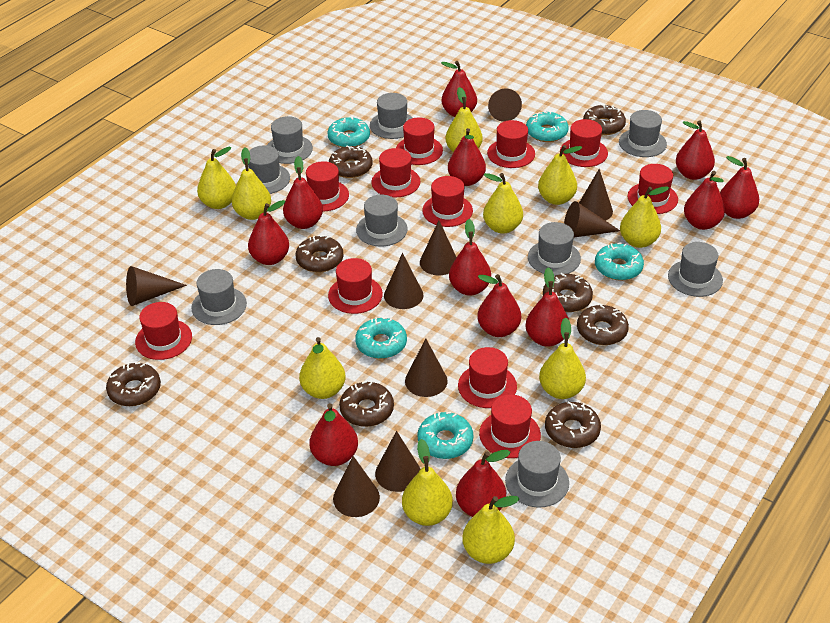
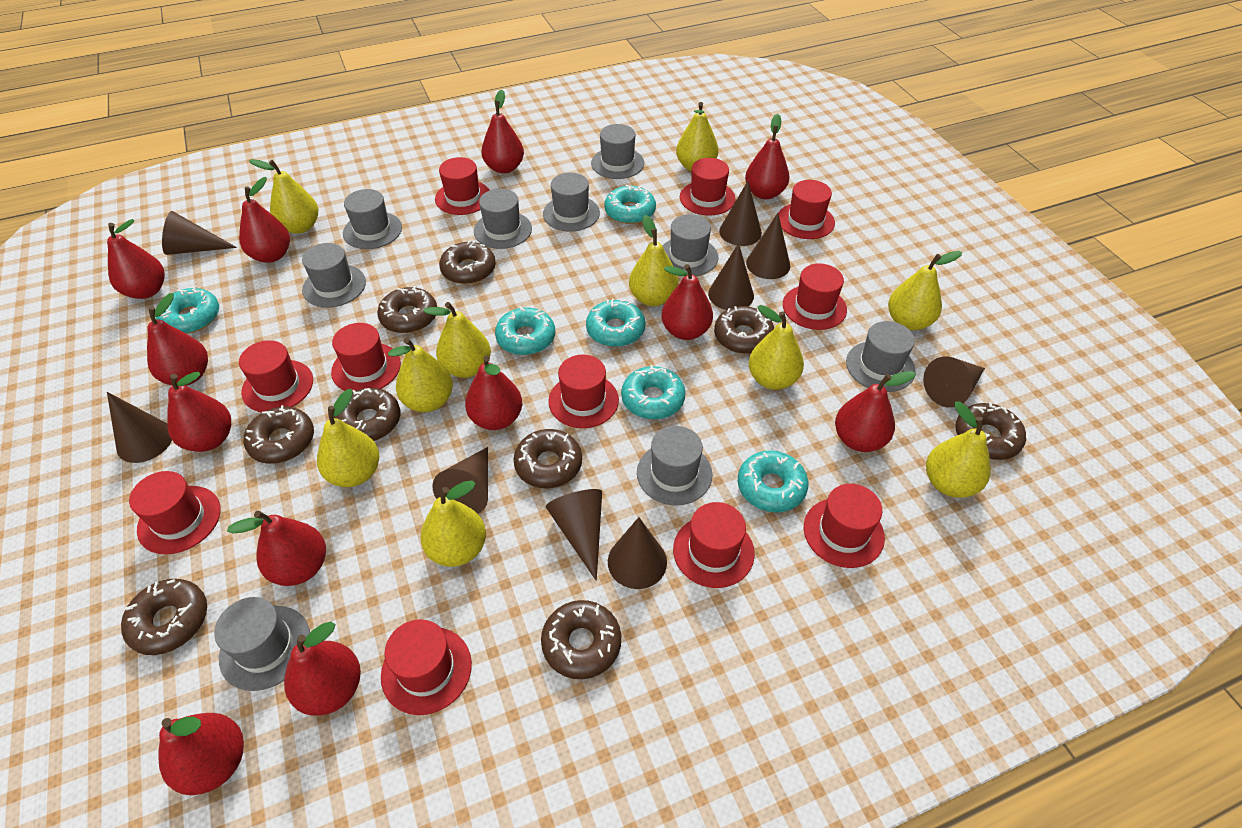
brown donut: [106,362,161,406] [295,235,344,273] [329,146,372,178] [339,381,394,427] [543,273,593,312] [545,402,601,448] [577,304,629,345] [583,104,626,135] = 8 -> [121,579,207,655] [244,405,314,464] [333,388,400,441] [377,286,437,333] [439,241,496,284] [514,429,582,488] [541,600,621,679] [714,306,774,354] [955,402,1026,460] = 9
turquoise donut: [327,116,370,147] [355,317,407,359] [417,412,473,459] [526,111,569,142] [595,243,644,281] = 5 -> [156,287,219,334] [495,306,555,355] [586,299,645,347] [604,185,656,224] [621,365,685,419] [738,451,808,512] = 6

